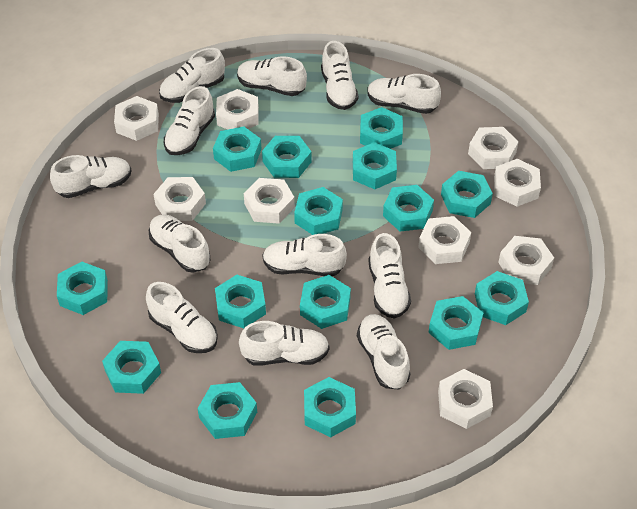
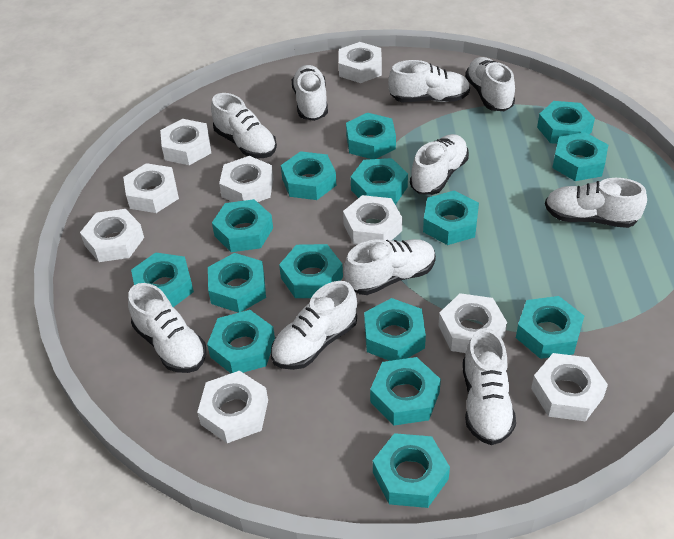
white shoe: [50,155,131,198] [146,282,218,353] [149,214,210,273] [159,48,225,103] [164,86,215,155] [237,56,307,96] [239,321,330,365] [262,234,347,276] [321,41,359,110] [357,314,411,389] [367,74,441,114] [368,233,411,319] = 12 -> [128,283,206,373] [211,93,277,158] [271,281,357,370] [291,65,328,121] [343,239,436,295] [388,60,470,102] [410,134,469,195] [463,328,516,445] [465,57,515,111] [545,178,647,228] = 10

